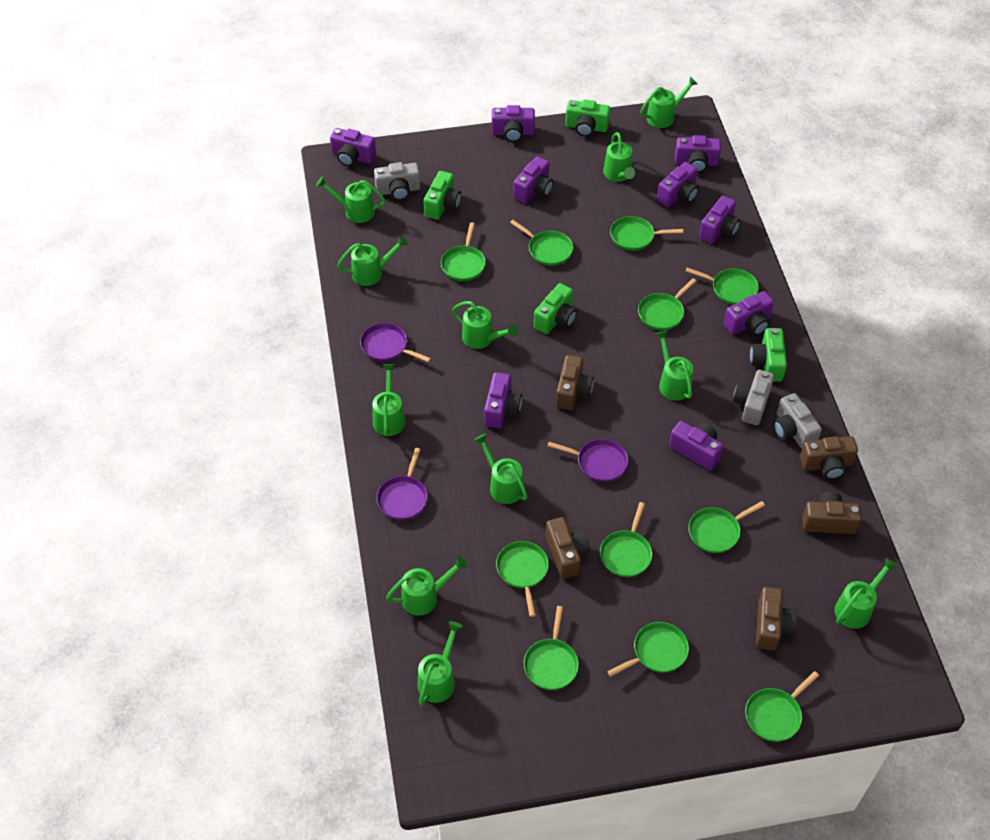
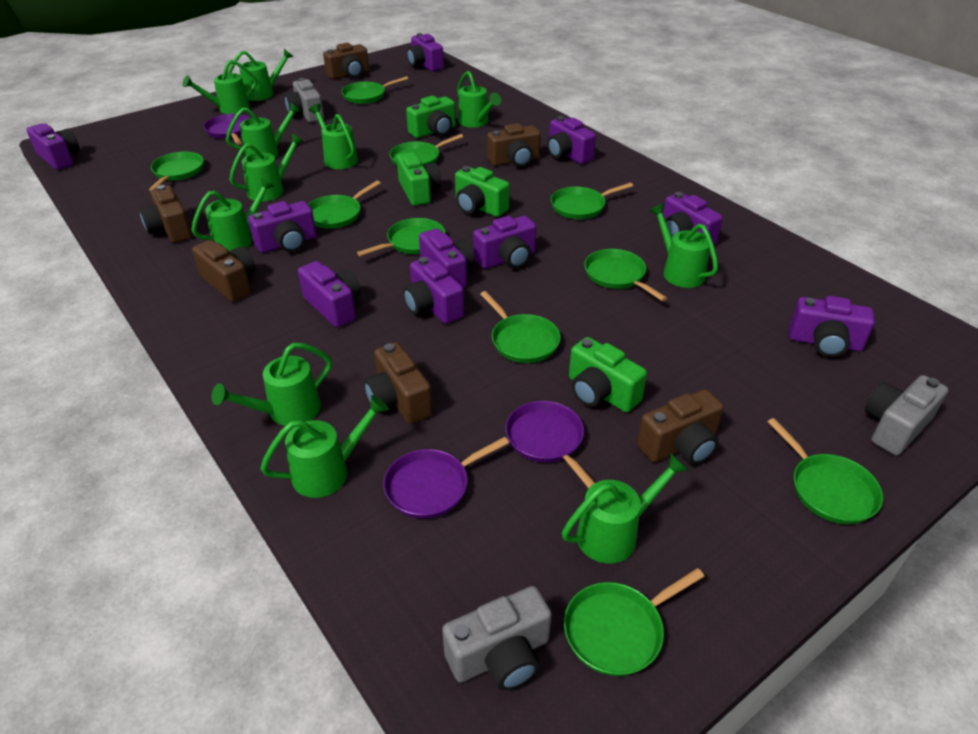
brown camera: [546,517,590,578] [556,355,594,410] [756,587,797,651] [800,436,858,479] [802,492,862,534] = 5 -> [139,185,192,243] [192,240,255,302] [323,43,369,79] [364,342,433,424] [487,123,541,167] [637,389,724,464] = 6
green pan: [441,222,486,281] [496,541,549,617] [510,220,573,266] [524,606,579,690] [600,502,652,577] [607,622,689,677] [610,216,683,251] [638,278,696,330] [686,268,759,305] [689,501,765,553] [745,671,819,742] = 11 -> [149,152,204,191] [308,181,381,229] [341,76,408,104] [357,218,445,256] [389,134,463,166] [480,291,561,363] [551,183,633,219] [564,568,705,676] [584,249,667,301] [768,418,883,524] = 10
purple camera: [330,128,376,166] [484,372,522,428] [492,105,535,142] [513,156,553,204] [657,162,699,207] [669,421,723,471] [675,135,721,173] [699,195,740,244] [724,291,774,335] = 9 -> [26,123,79,170] [248,201,317,253] [298,261,361,327] [403,257,464,324] [407,33,444,71] [419,229,475,288] [473,216,536,269] [547,116,596,164] [663,192,723,245] [789,296,875,357] = 10

